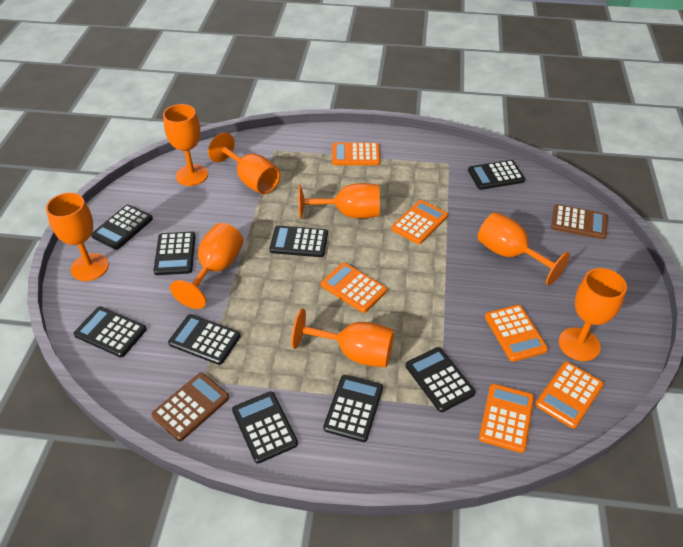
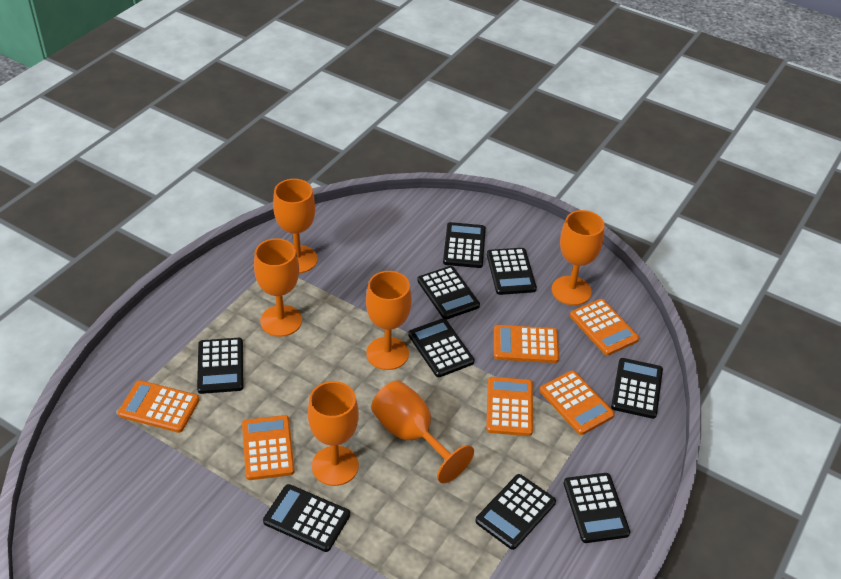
brown calculator: [152,373,229,441] [551,204,608,239] = 2 -> none = 0
orange goblet: [46,193,109,281] [163,104,208,186] [170,223,243,309] [208,133,280,194] [291,308,394,367] [298,183,380,219] [478,212,570,285] [559,268,627,361] = 8 -> [254,238,302,337] [273,179,318,273] [308,381,359,486] [366,271,412,370] [371,380,474,483] [552,210,605,305] = 6

